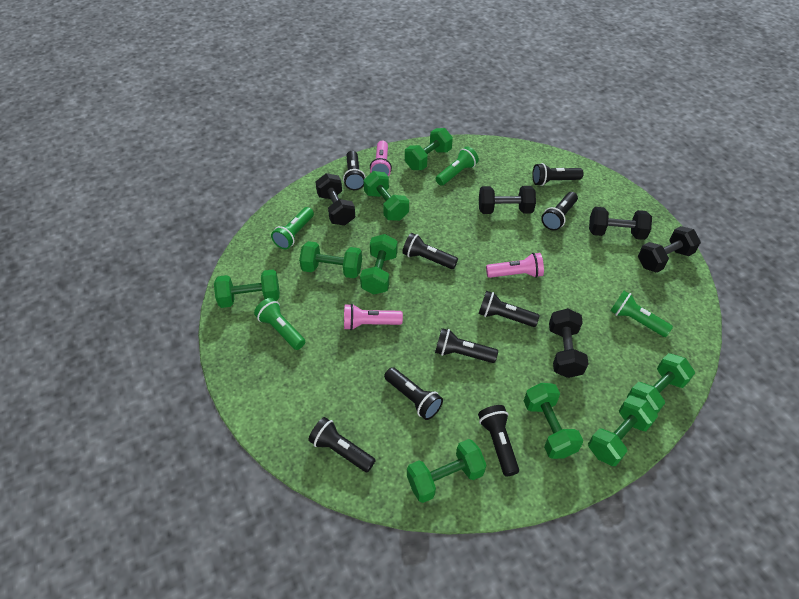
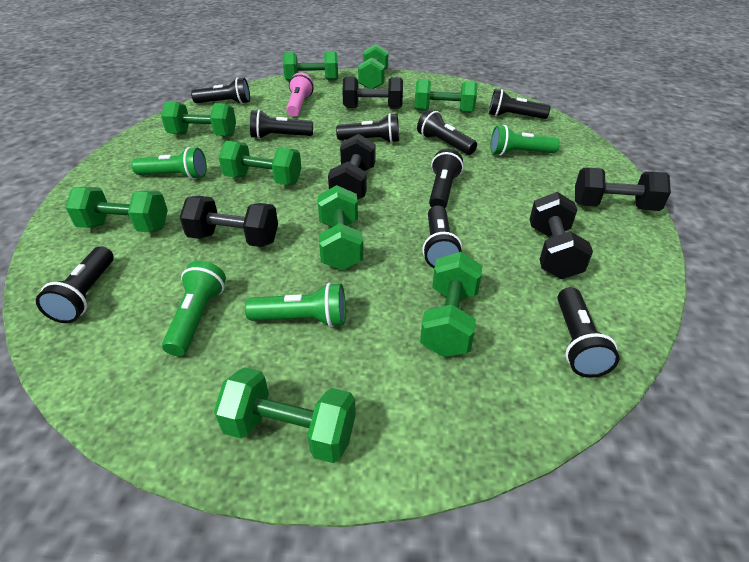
pink flashlight: [344,304,403,330] [370,140,392,176] [486,253,544,278] = 3 -> [286,73,313,117] = 1

